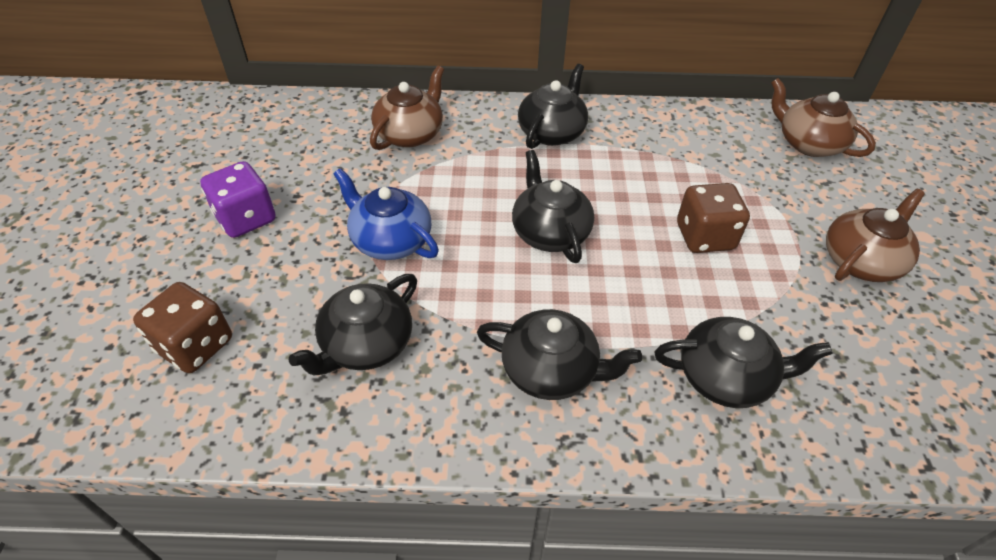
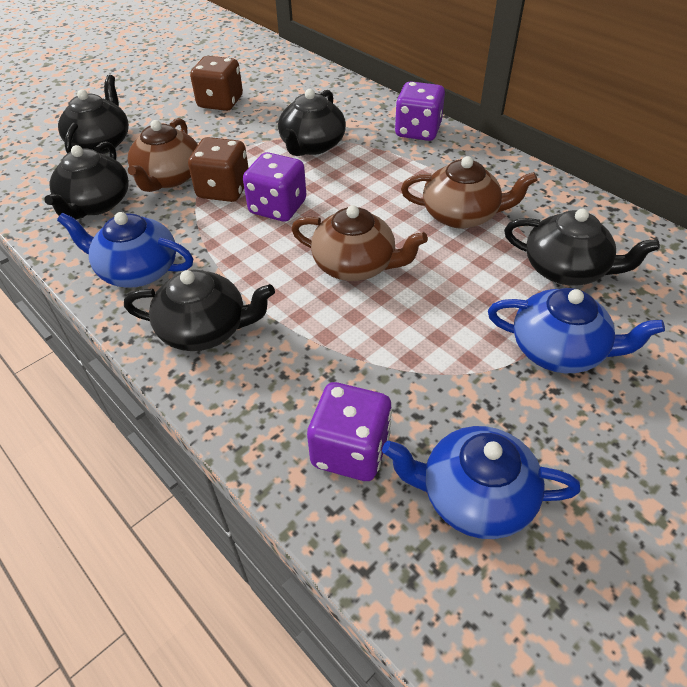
blue teapot: [333,168,439,260] = 1 -> [57,212,193,288] [382,426,581,539] [488,288,665,373] = 3
purple dice: [200,161,276,238] = 1 -> [243,152,306,222] [307,382,392,481] [395,81,445,141] = 3

